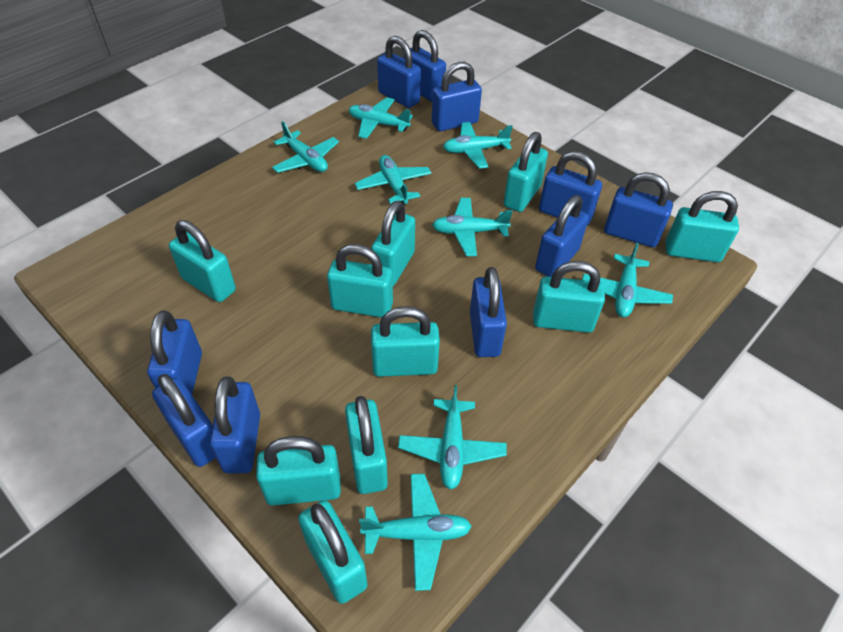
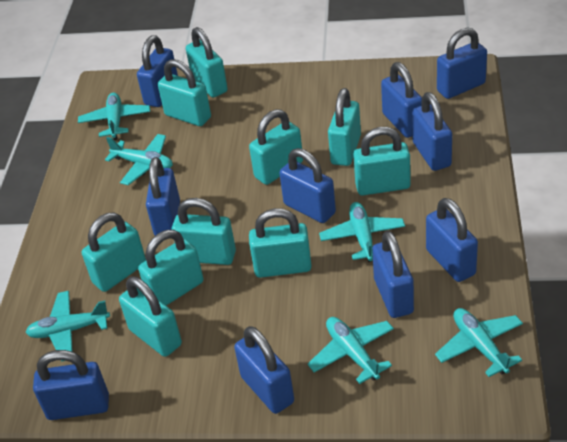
turquoise plane: [272,121,339,173] [349,97,413,139] [355,155,431,206] [359,474,472,591] [398,385,507,490] [432,198,513,256] [443,122,513,169] [582,242,673,317] = 8 -> [25,291,110,362] [78,93,150,140] [105,134,173,185] [308,317,394,384] [319,202,405,262] [435,308,523,377] = 6

